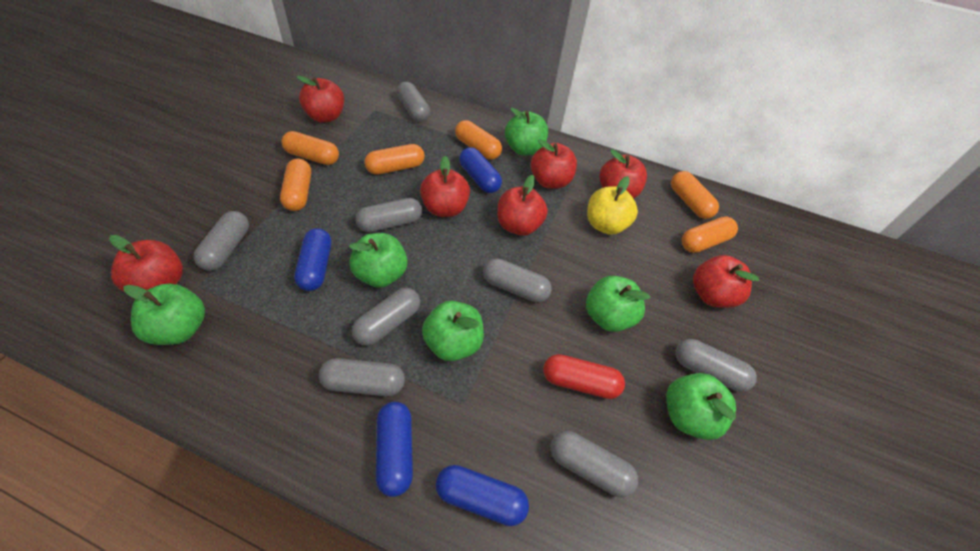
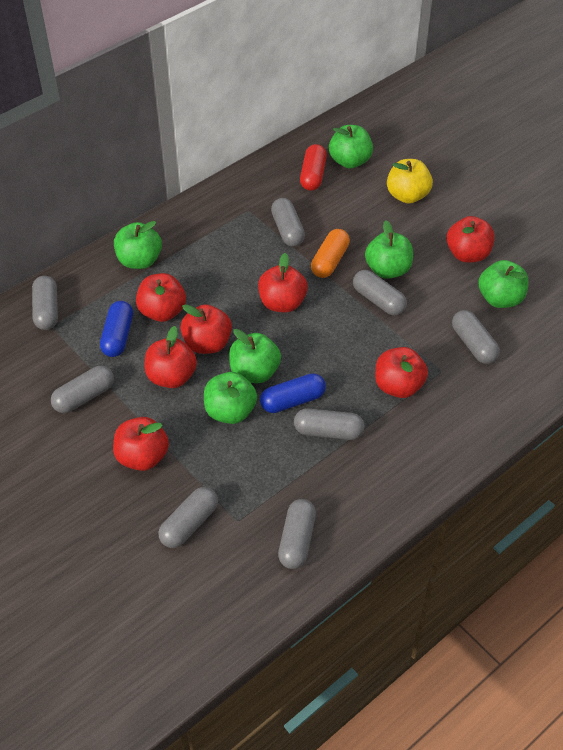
blue capsule: [294,228,331,291] [376,402,413,497] [436,465,529,526] [459,147,502,193] = 4 -> [100,301,133,357] [260,373,326,413] = 2
orange capsule: [280,158,311,211] [281,131,339,165] [364,144,425,175] [455,120,502,160] [671,171,719,219] [682,217,738,253] = 6 -> [311,229,350,278] = 1

